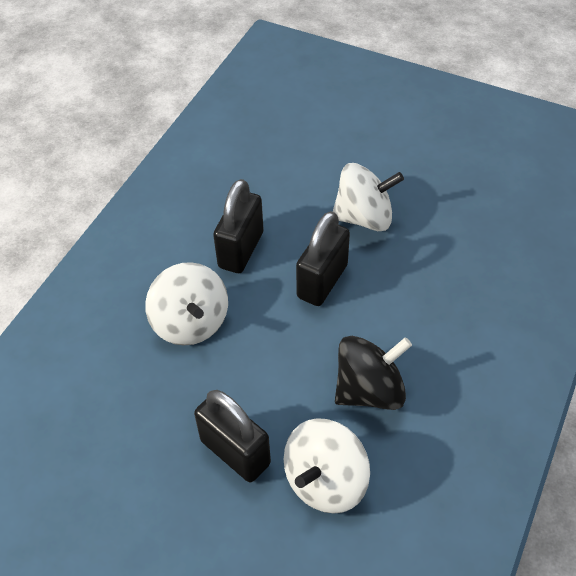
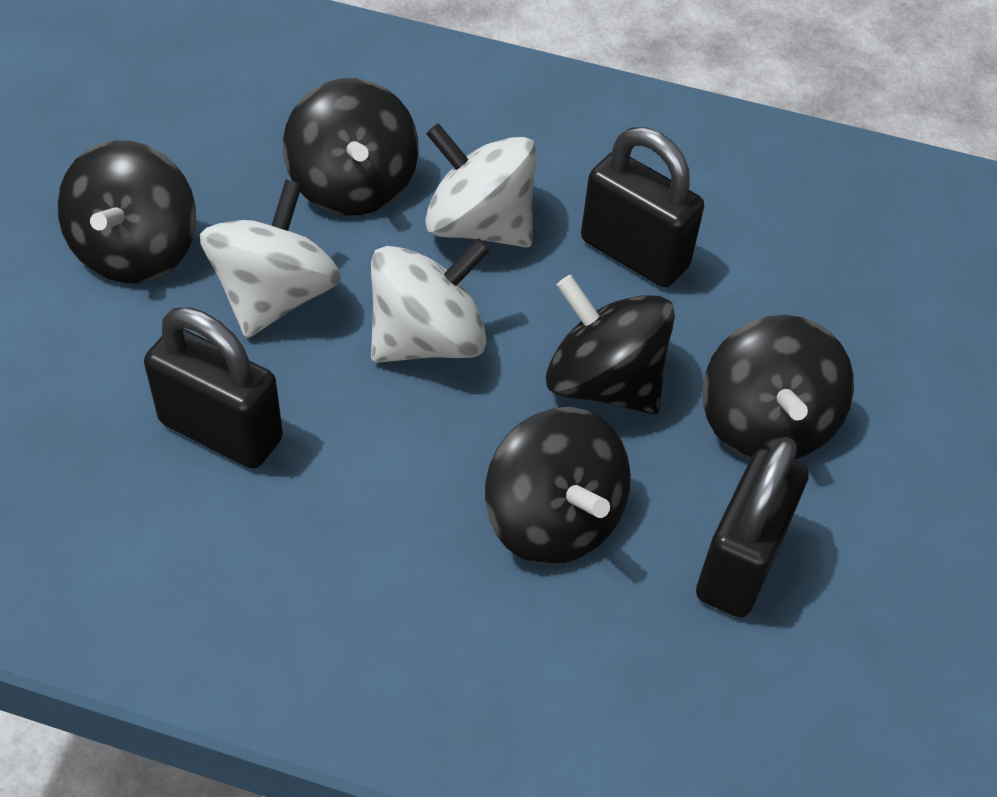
black spinning top: [335,336,412,410] = 1 -> [57,140,196,283] [283,78,418,216] [485,407,631,565] [546,275,675,414] [702,315,854,460] = 5

